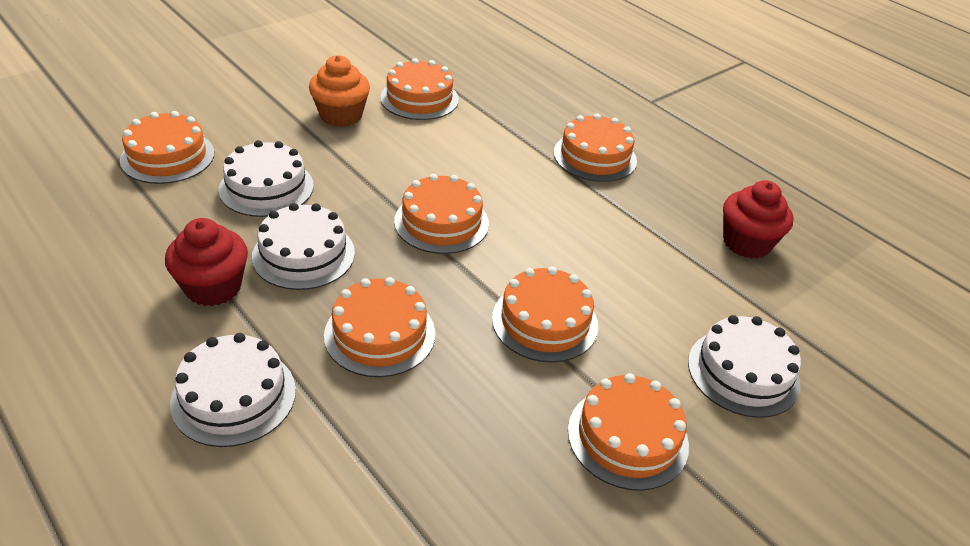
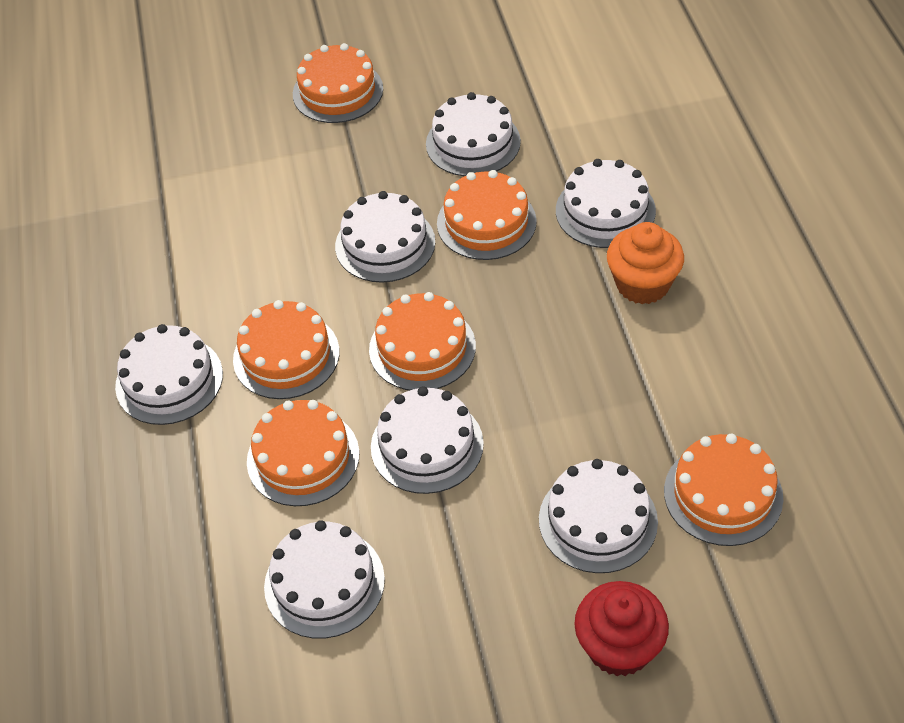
orange cake: [120,111,214,184] [324,277,435,377] [380,58,459,120] [394,174,489,254] [492,266,598,363] [554,113,637,182] [568,373,689,491] = 7 -> [233,300,339,399] [247,400,359,506] [293,43,383,123] [369,292,476,390] [437,170,537,260] [664,434,783,546] = 6
red cupcake: [165,218,248,306] [723,180,794,259] = 2 -> [574,581,669,676] = 1
white cake: [170,333,296,447] [219,140,314,217] [252,203,355,290] [688,315,801,418] = 4 -> [115,324,223,425] [264,520,385,639] [335,191,435,282] [371,386,484,494] [426,92,521,176] [539,459,658,573] [556,159,656,248] = 7

